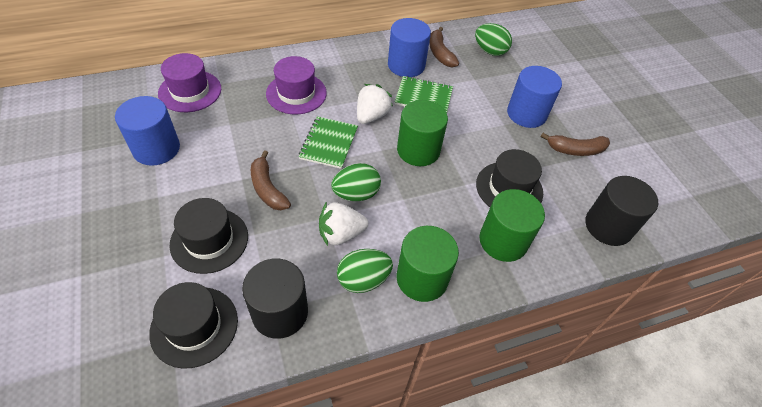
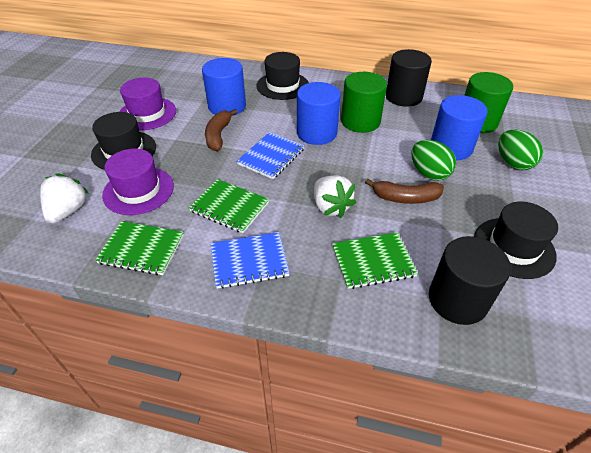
blue notebook: none = 0 -> [211,232,290,289] [237,132,305,179] = 2
brown banana: [251,150,291,210] [429,27,459,68] [541,133,610,156] = 3 -> [205,109,238,151] [365,179,444,204] = 2
green cylinder: [397,100,448,166] [397,226,459,302] [479,189,545,262] = 3 -> [341,72,387,133] [464,72,513,133] = 2
green egg: [331,163,381,201] [337,249,393,293] [475,23,512,56] = 3 -> [412,140,456,181] [498,130,543,170] = 2
green notebook: [299,116,358,169] [395,76,453,113] = 2 -> [95,221,184,275] [189,179,269,233] [332,232,418,289] = 3

